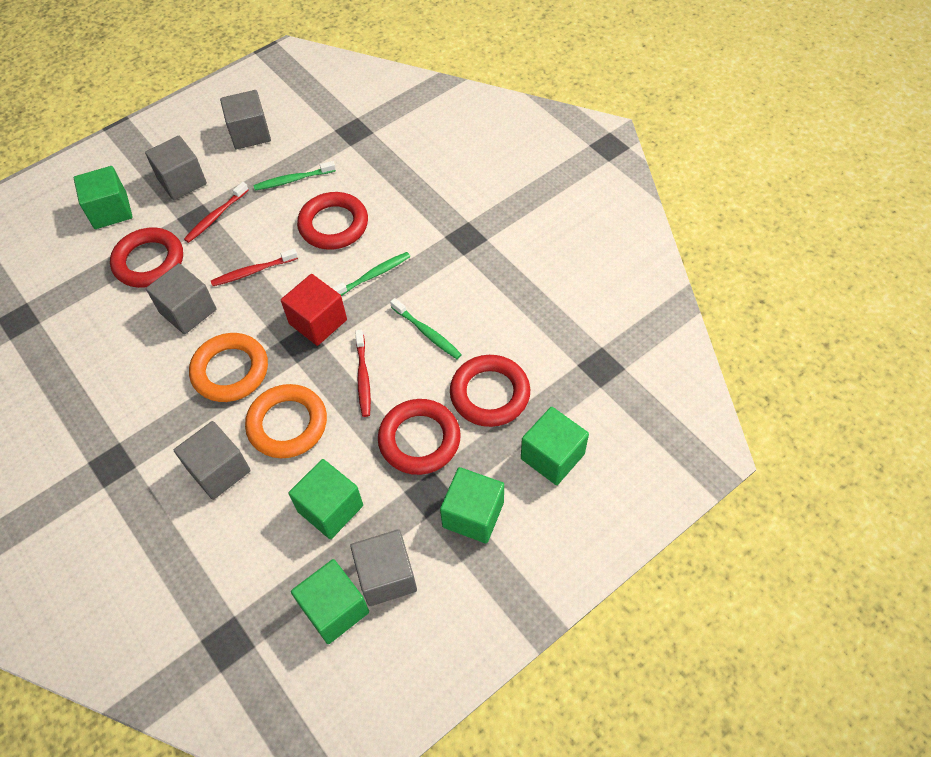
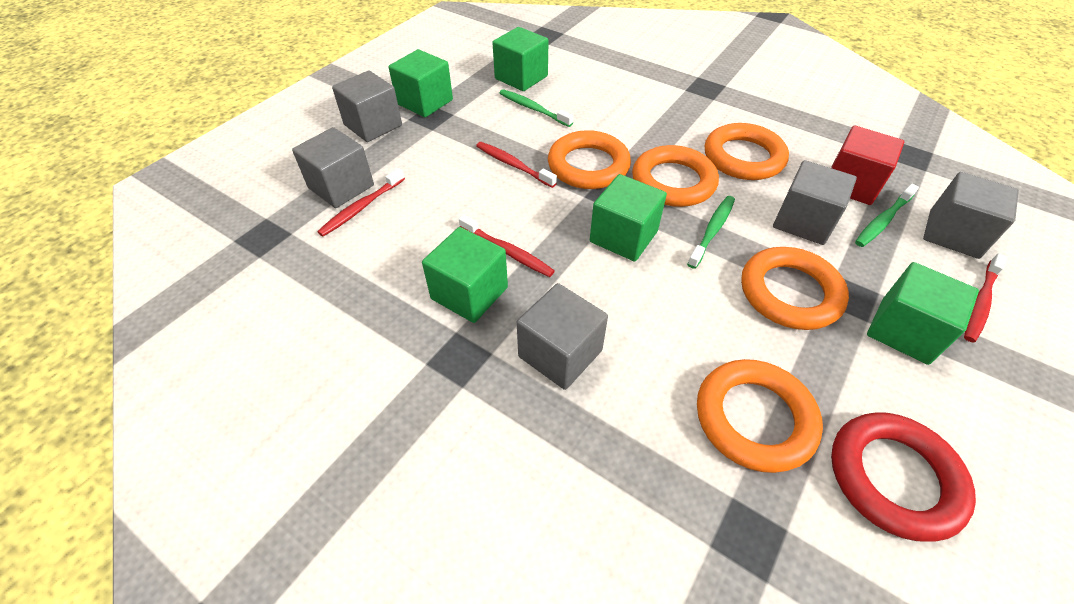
orange ring: [189,333,268,402] [245,384,327,458] = 2 -> [548,130,631,189] [632,145,719,207] [697,359,823,473] [705,123,789,180] [741,247,849,330] = 5
red ring: [110,228,183,288] [297,192,368,250] [378,399,461,475] [450,355,530,427] = 4 -> [831,412,976,542] = 1
red toothbrush: [184,182,249,243] [211,248,298,286] [355,330,371,417] = 3 -> [317,168,405,236] [459,215,555,277] [476,142,557,188] [964,253,1007,343] = 4

